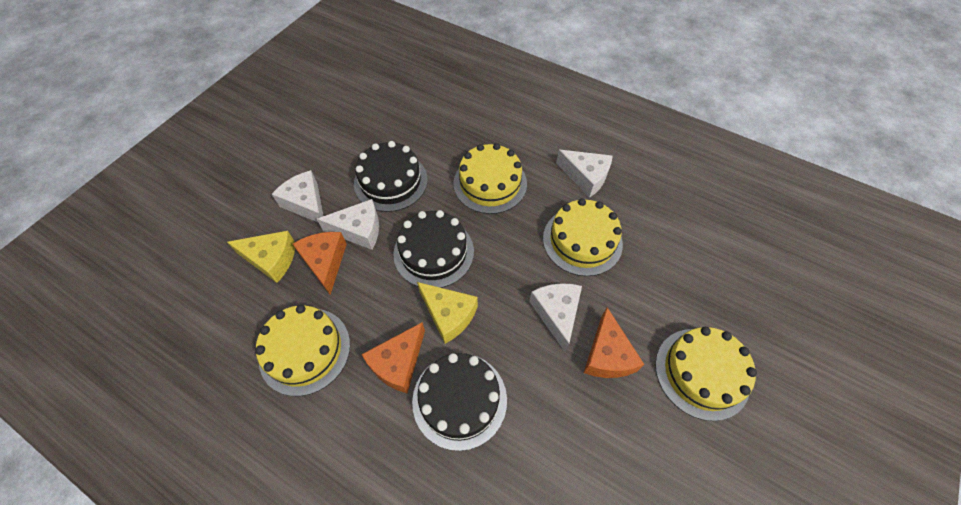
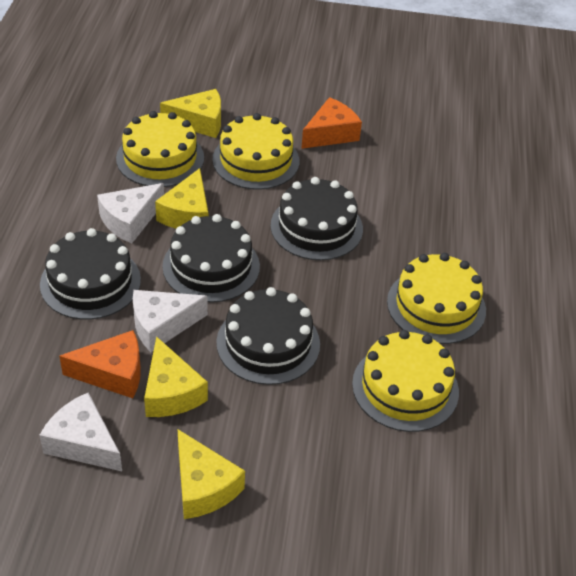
black cake: [354,141,428,212] [393,210,474,288] [412,353,507,451] = 3 -> [40,228,141,320] [162,214,260,303] [216,287,320,385] [270,177,363,260] = 4
orange cheese: [293,232,347,295] [362,322,425,394] [584,307,645,378] = 3 -> [59,330,141,398] [301,97,362,149] = 2
white cheese: [272,170,323,222] [317,199,379,250] [529,283,582,352] [556,150,612,198] = 4 -> [39,393,122,471] [97,183,164,243] [133,290,208,352] = 3
yellow cheese: [227,231,295,283] [417,282,478,344] = 2 -> [144,336,208,417] [155,168,208,229] [160,89,221,138] [178,429,245,519] = 4

